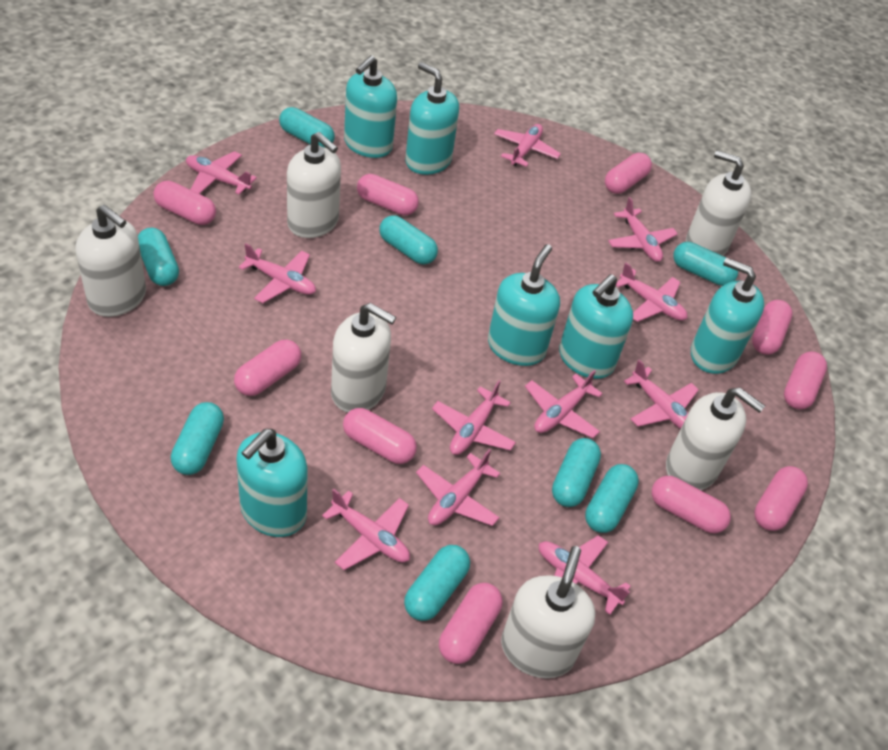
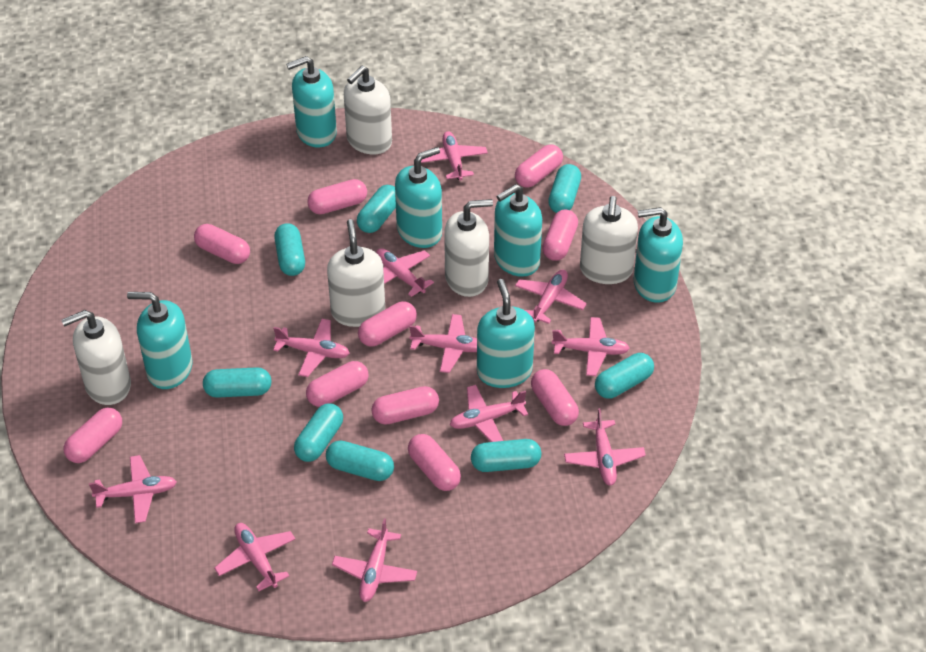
white soap dispenser: [76,205,146,317] [287,132,341,238] [331,303,396,413] [501,546,595,678] [666,388,765,490] [686,150,752,256] = 6 -> [62,310,131,405] [327,219,385,327] [344,66,392,154] [444,199,493,297] [580,196,638,284] = 5

